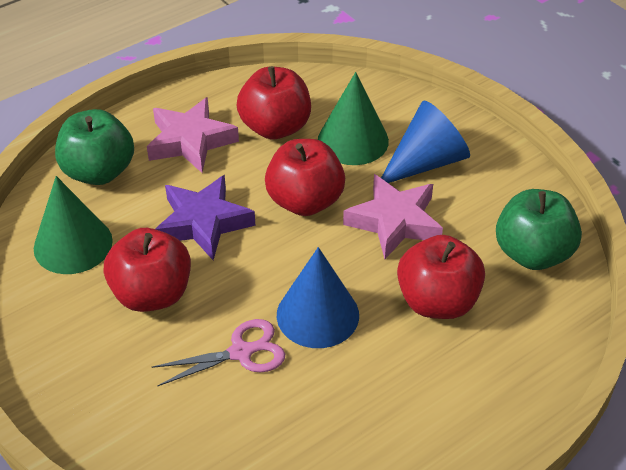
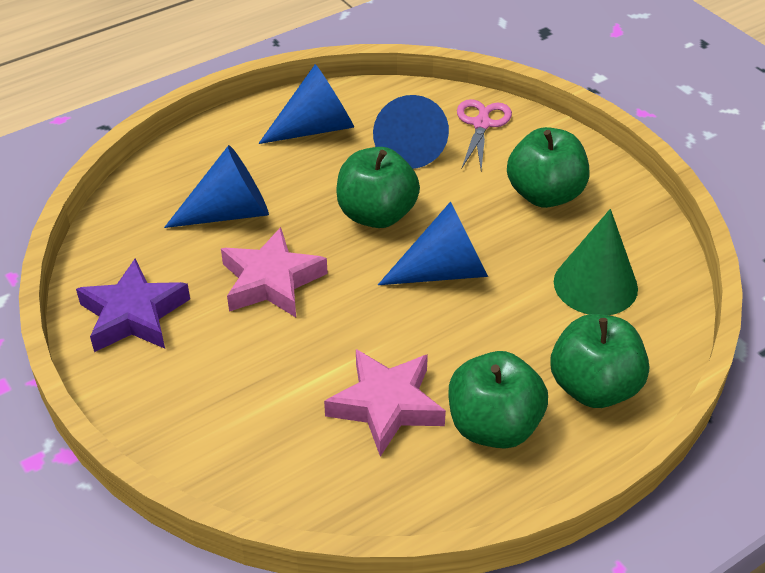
blue cone: [277,247,359,348] [381,101,470,183] = 2 -> [164,145,269,228] [258,64,354,144] [373,95,449,169] [378,201,488,285] = 4
green apple: [55,109,134,185] [496,189,582,270] = 2 -> [336,147,420,228] [448,351,548,449] [507,127,589,208] [550,314,649,408] = 4
green cone: [34,176,113,274] [318,72,389,165] = 2 -> [554,209,638,315] = 1
red apple: [104,228,191,312] [237,66,311,139] [265,139,345,216] [397,235,485,319] = 4 -> none = 0

